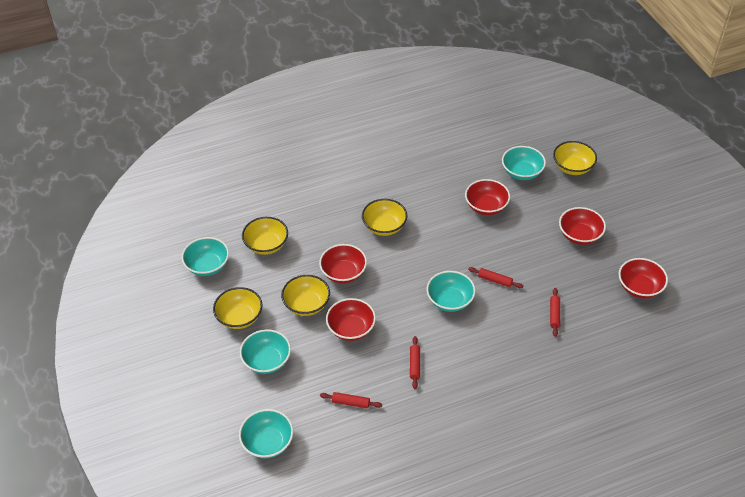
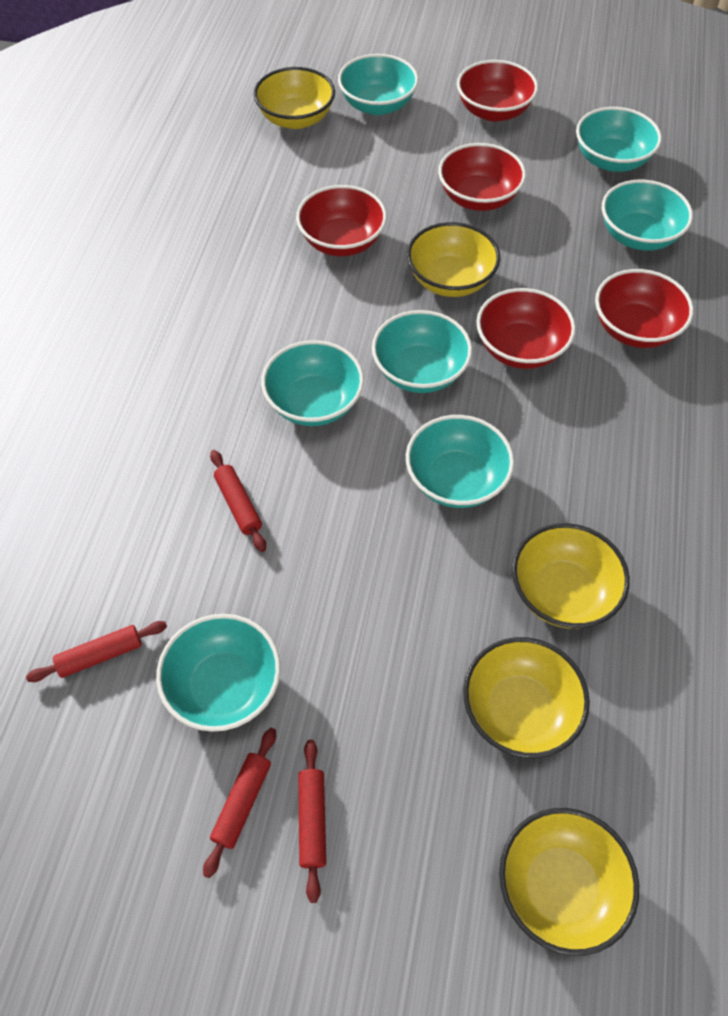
turquoise bowl: [182,237,229,276] [239,409,293,458] [240,329,291,374] [427,271,476,312] [502,146,546,180] = 5 -> [156,614,281,732] [261,340,364,426] [338,54,418,115] [372,310,472,393] [406,415,514,508] [576,107,662,172] [602,180,693,251] = 7

